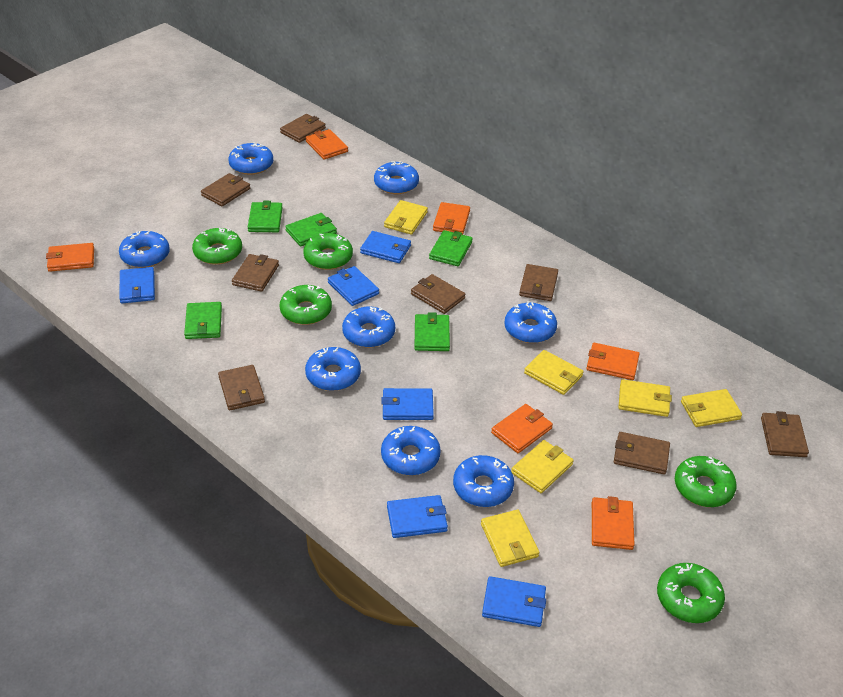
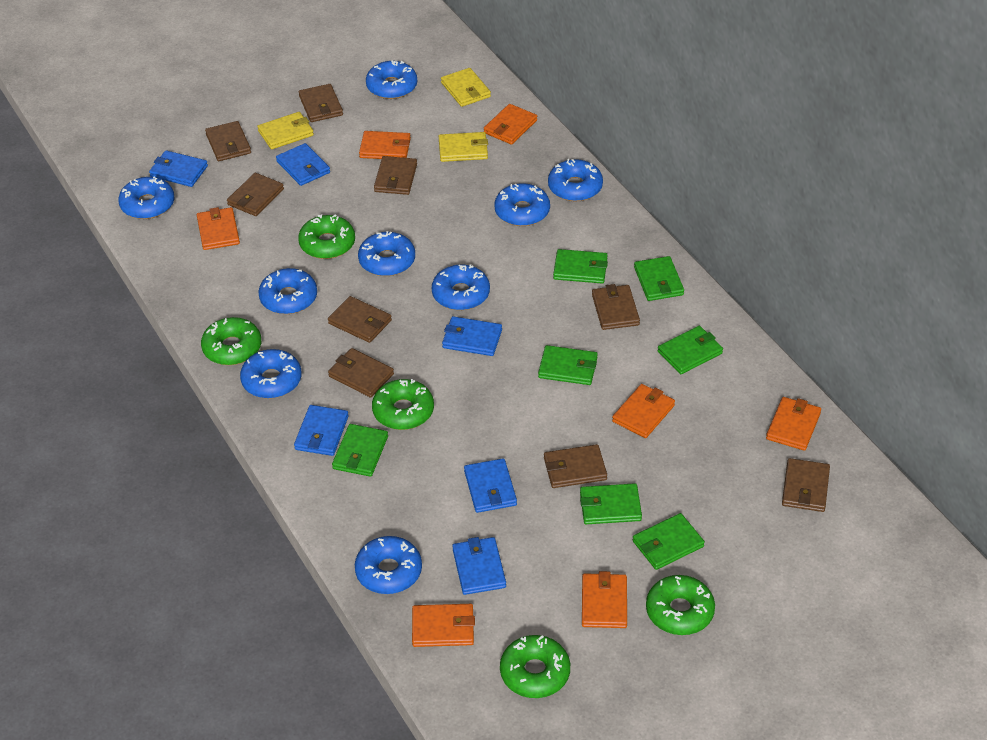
blue donut: [119,231,170,268] [228,142,273,175] [305,347,361,391] [342,306,395,348] [374,161,419,194] [381,426,441,475] [453,455,514,507] [504,301,557,343] = 8 -> [118,177,174,219] [240,349,302,399] [259,268,317,314] [355,536,422,594] [358,231,415,276] [366,60,417,99] [432,264,490,310] [494,183,550,226] [548,159,603,201] = 9
brown wallet: [201,173,250,206] [218,365,265,411] [232,254,279,292] [280,114,326,143] [411,274,466,314] [519,264,558,301] [614,432,670,474] [761,411,809,457] = 8 -> [205,121,251,161] [227,173,284,216] [299,84,343,122] [328,296,392,343] [328,348,394,398] [374,156,417,195] [544,444,607,488] [592,284,640,330] [782,458,830,512] = 9
green wallet: [184,302,222,339] [248,201,283,232] [285,213,337,246] [414,312,450,351] [429,230,473,266] = 5 -> [332,424,388,477] [538,345,598,385] [553,249,608,284] [580,483,642,524] [633,513,705,570] [634,256,684,301] [658,326,723,374] = 7
orange wallet: [46,243,94,272] [306,129,348,160] [433,202,470,235] [491,404,553,453] [586,343,640,380] [592,496,635,550] = 6 -> [197,207,240,250] [359,131,411,159] [412,604,475,647] [484,104,537,145] [582,571,627,628] [612,384,675,438] [766,397,821,451] = 7
yellow wallet: [384,200,428,235] [481,510,540,567] [511,440,574,493] [524,350,584,395] [618,379,672,417] [681,389,742,427] = 6 -> [257,112,314,149] [439,132,488,162] [441,68,491,107] = 3

